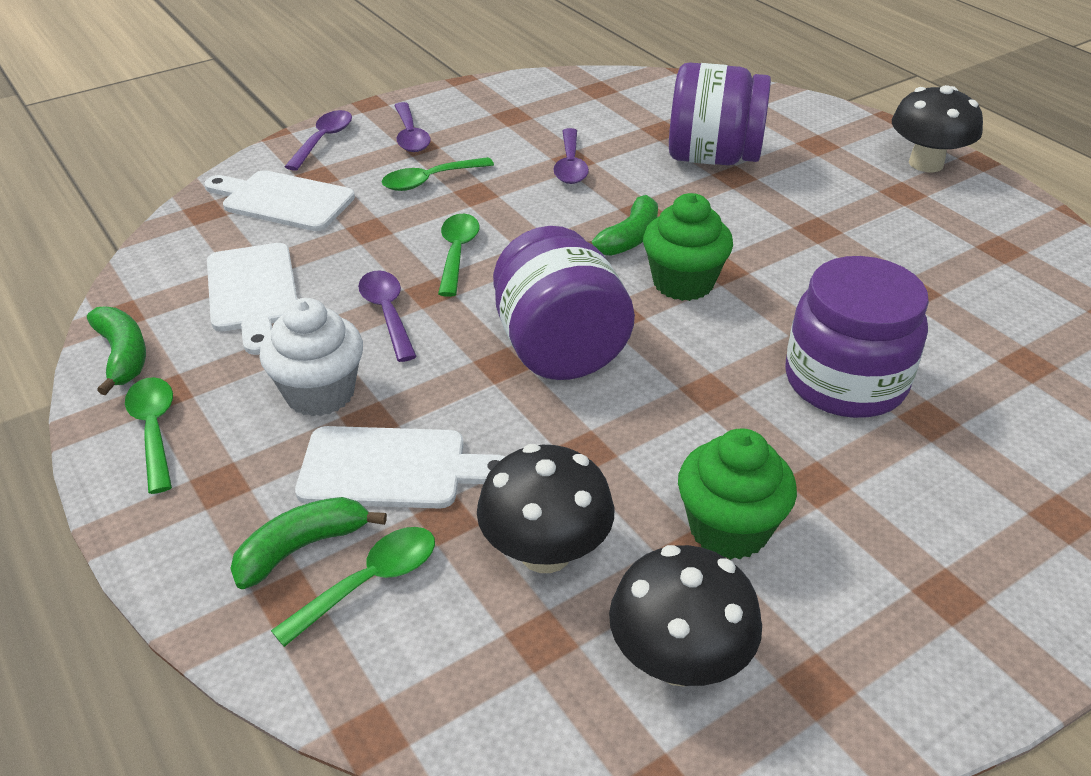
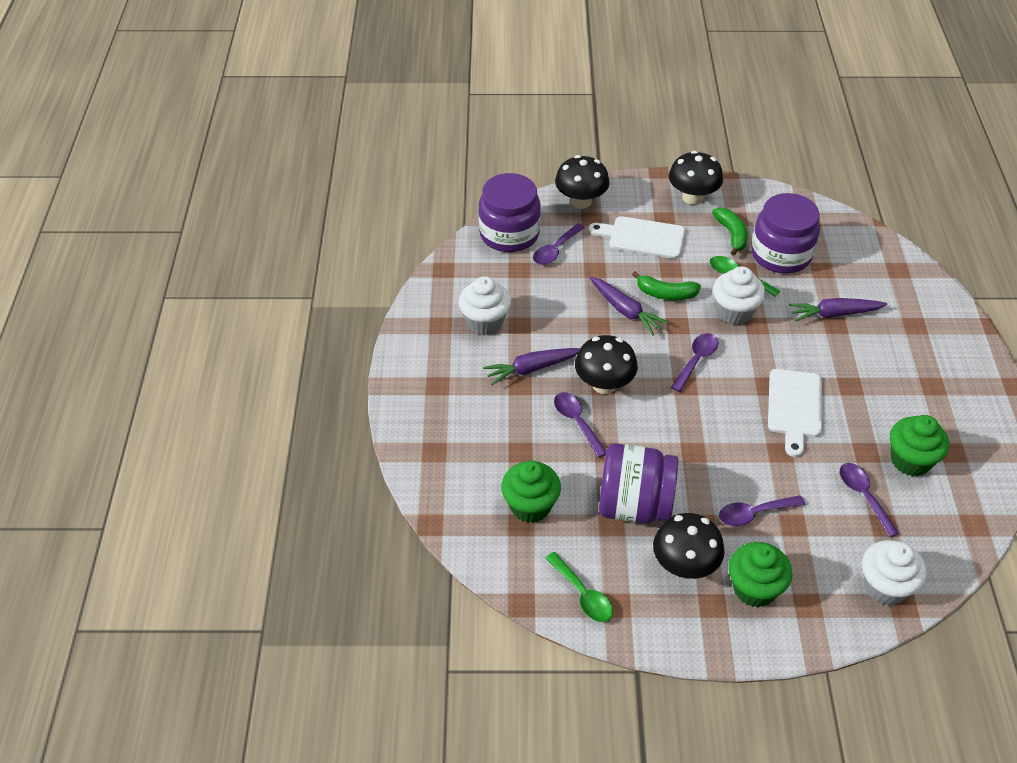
black mushroom: [477,444,614,573] [609,545,762,687] [892,85,983,172] = 3 -> [555,155,610,209] [575,335,638,394] [653,513,725,579] [669,151,723,205] = 4
green banana: [87,307,146,396] [230,497,387,589] [589,195,658,256] = 3 -> [632,271,701,300] [712,207,748,256] = 2
green cupcake: [643,193,733,301] [678,428,797,560] = 2 -> [501,461,561,523] [729,542,792,607] [890,415,949,476] = 3
green spoon: [125,377,173,494] [271,527,435,647] [382,157,494,191] [438,214,479,297] = 4 -> [545,552,613,622] [710,256,780,297] = 2
purple carrot: none = 0 -> [483,348,580,385] [590,277,669,336] [789,298,887,322] = 3
purple spoon: [284,110,352,171] [358,270,417,362] [394,102,431,152] [553,128,589,184] = 4 -> [533,223,585,265] [554,392,606,458] [671,333,718,392] [719,495,805,526] [840,463,899,537] = 5
white cupcake: [259,298,363,416] = 1 -> [459,276,511,335] [713,266,765,325] [862,540,927,605] = 3
white cutting board: [204,170,355,231] [207,243,297,355] [295,426,505,509] = 3 -> [589,216,685,259] [768,369,822,457] = 2

